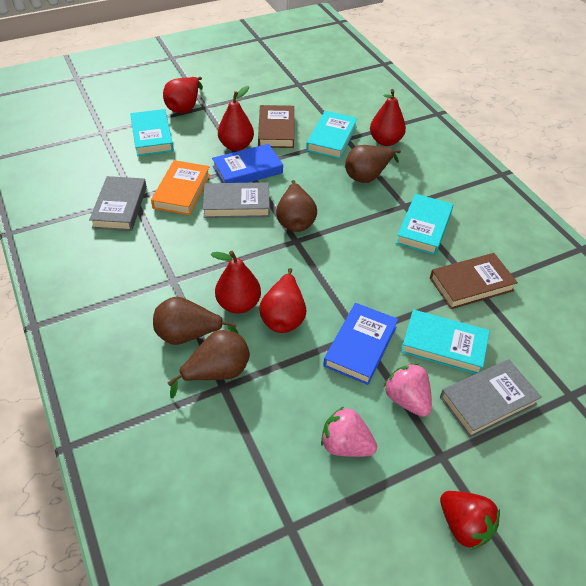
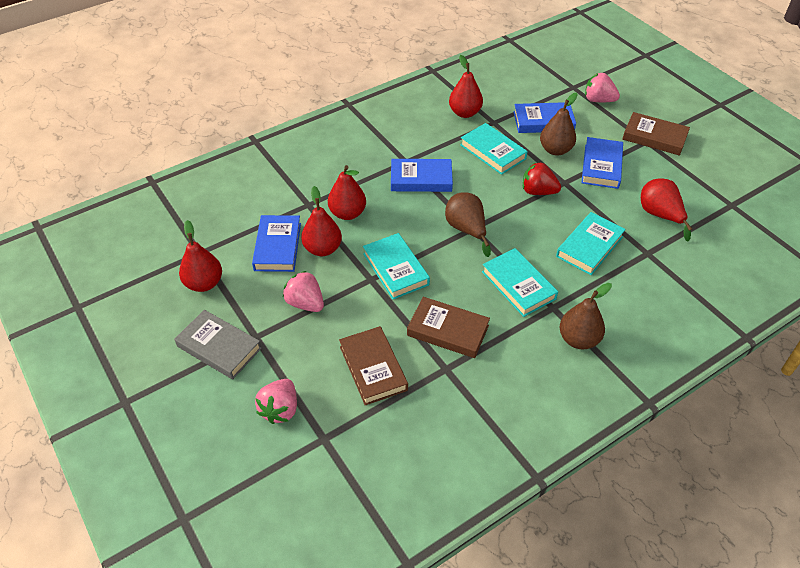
blue book: [212,144,283,183] [323,303,398,385] = 2 -> [252,215,301,272] [391,159,453,192] [514,102,576,133] [581,137,623,189] = 4
brown book: [258,105,294,148] [430,253,518,309] = 2 -> [339,326,408,405] [407,297,490,358] [622,112,690,156] = 3
brown pear: [153,297,238,345] [167,330,250,399] [276,180,317,232] [345,145,401,183] = 4 -> [445,192,491,257] [540,93,578,156] [559,283,612,349] = 3
grey book: [89,176,147,231] [203,182,270,218] [440,359,542,438] = 3 -> [174,310,262,379] = 1
orange book: [151,160,210,215] = 1 -> none = 0
pink strawberry: [321,406,377,457] [384,363,432,417] = 2 -> [255,379,297,424] [283,271,324,312] [585,73,620,102] = 3

